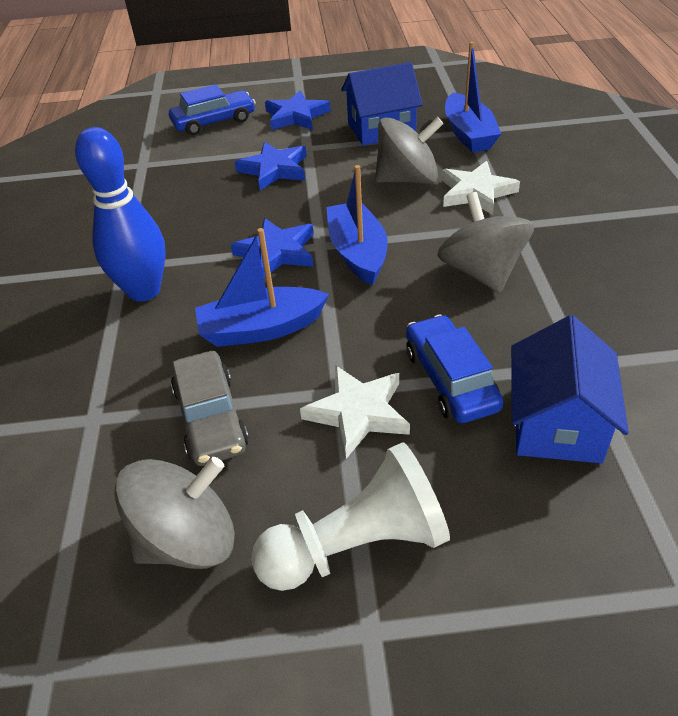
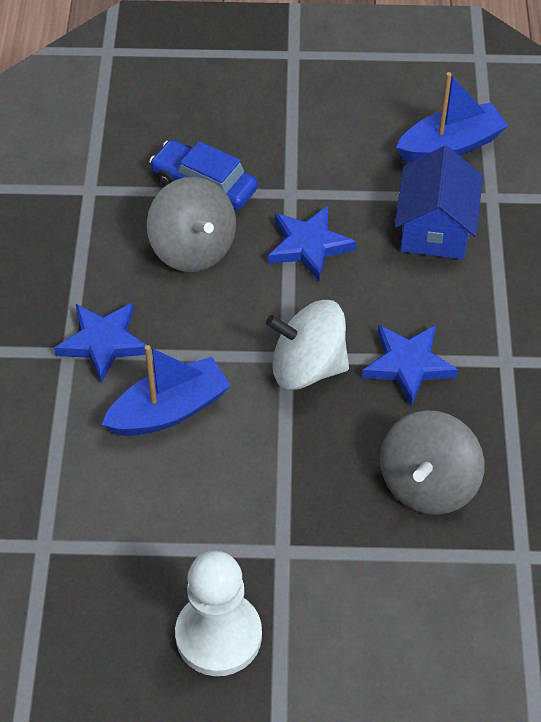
blue boat: [195,228,329,347] [326,165,388,285] [445,42,501,152] = 3 -> [102,345,231,436] [396,72,508,162] = 2
blue bowling pin: [75,127,166,302] = 1 -> none = 0
blue car: [169,84,256,135] [406,315,503,423] = 2 -> [149,140,258,210] = 1
blue house: [341,62,423,145] [511,315,629,463] = 2 -> [395,146,483,259] = 1
grey car: [171,351,249,466] = 1 -> none = 0
grey spinning top: [114,457,235,569] [375,117,443,184] [437,192,534,293] = 3 -> [147,177,236,272] [380,410,484,515] = 2
white spinning top: none = 0 -> [266,300,349,390] = 1
white star: [300,365,410,459] [441,161,520,215] = 2 -> none = 0

